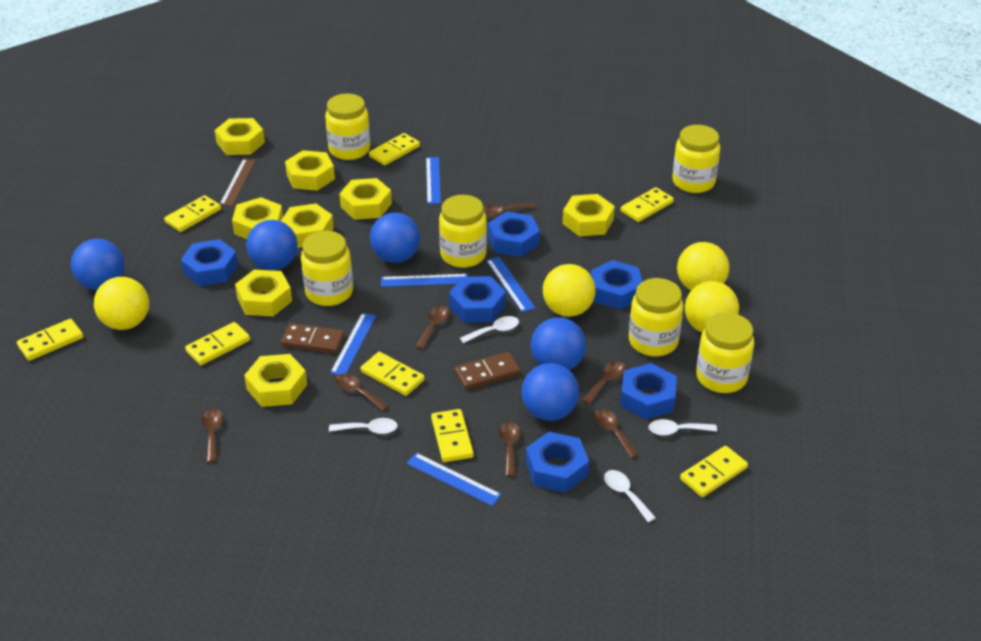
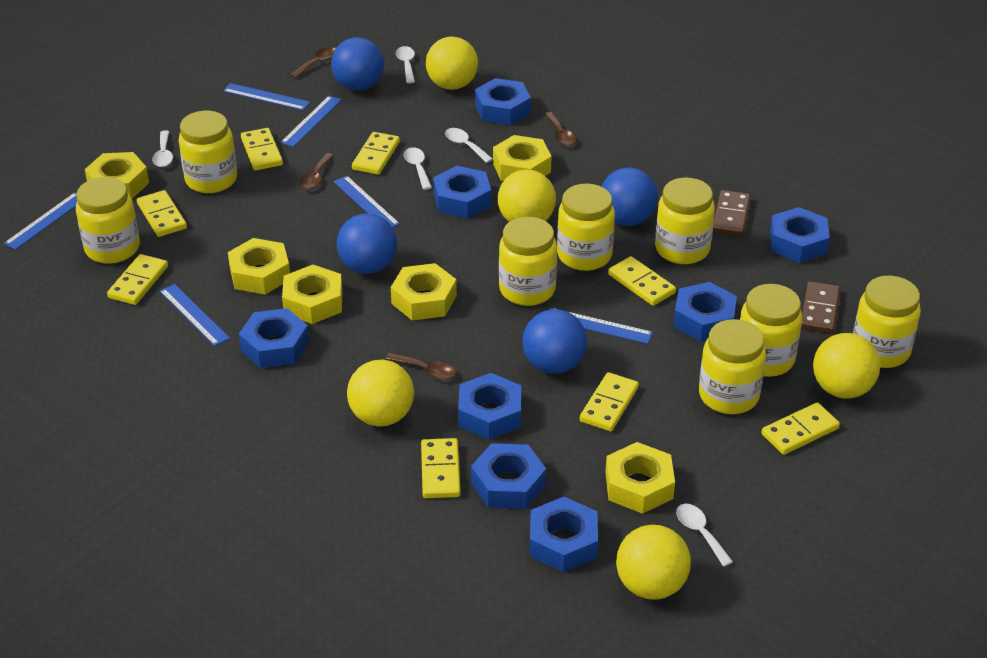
blue ball: [71,239,125,290] [246,220,298,270] [370,213,420,263] [521,363,579,421] [531,317,586,370] = 5 -> [331,37,384,90] [337,213,397,274] [522,309,587,374] [601,167,658,226] = 4
blue nut: [181,239,238,286] [449,276,506,323] [488,212,540,257] [526,432,589,493] [591,260,643,310] [620,363,677,420] = 6 -> [239,308,309,368] [433,166,491,219] [458,373,521,440] [471,443,546,509] [475,78,531,125] [530,497,598,572] [673,282,737,342] [770,207,830,263] = 8
blue ruler: [330,313,376,375] [381,274,468,287] [406,453,502,506] [426,157,441,204] [486,257,535,312] = 5 -> [4,193,77,250] [160,284,230,346] [223,83,310,110] [280,96,342,147] [333,176,400,228] [551,308,653,344] = 6
brown ruler: [220,159,256,206] = 1 -> none = 0
brown spoon: [201,409,223,462] [335,373,389,411] [415,306,449,349] [484,203,536,217] [499,422,521,477] [582,361,626,404] [594,409,639,458] = 7 -> [290,47,336,78] [299,153,334,190] [385,353,456,380] [544,112,576,146] = 4
white spoon: [329,418,398,434] [460,316,519,343] [604,470,656,522] [649,419,717,436] = 4 -> [152,130,173,167] [396,46,415,83] [404,147,432,190] [445,128,493,163] [676,504,733,567] = 5
yellow ball: [94,277,149,330] [543,264,595,317] [677,242,729,291] [685,281,739,333] = 4 -> [347,360,414,426] [426,36,478,90] [498,170,556,222] [616,525,691,599] [813,333,880,398] = 5
yellow jar: [301,231,353,306] [325,94,370,160] [439,195,487,268] [629,278,683,356] [672,125,720,193] [696,313,754,393] = 6 -> [76,177,140,264] [179,111,237,193] [499,217,557,306] [557,184,615,271] [655,178,715,264] [699,319,766,414] [740,284,802,377] [853,276,921,368] = 8
yellow nut: [215,118,265,155] [232,197,283,239] [235,270,292,316] [244,354,307,407] [281,203,334,248] [285,150,335,191] [339,178,392,220] [563,194,615,236] = 8 -> [85,152,149,199] [228,238,290,294] [282,264,343,324] [391,263,457,320] [493,135,551,181] [605,442,675,514] = 6

